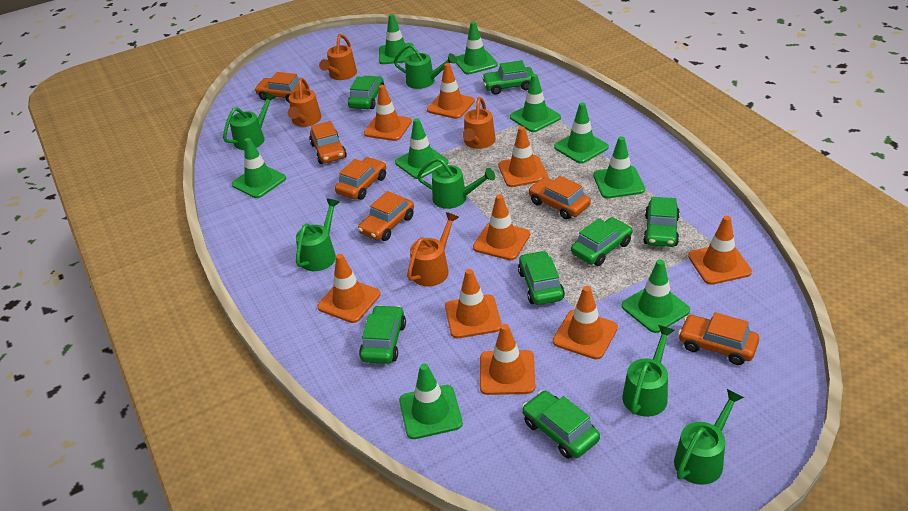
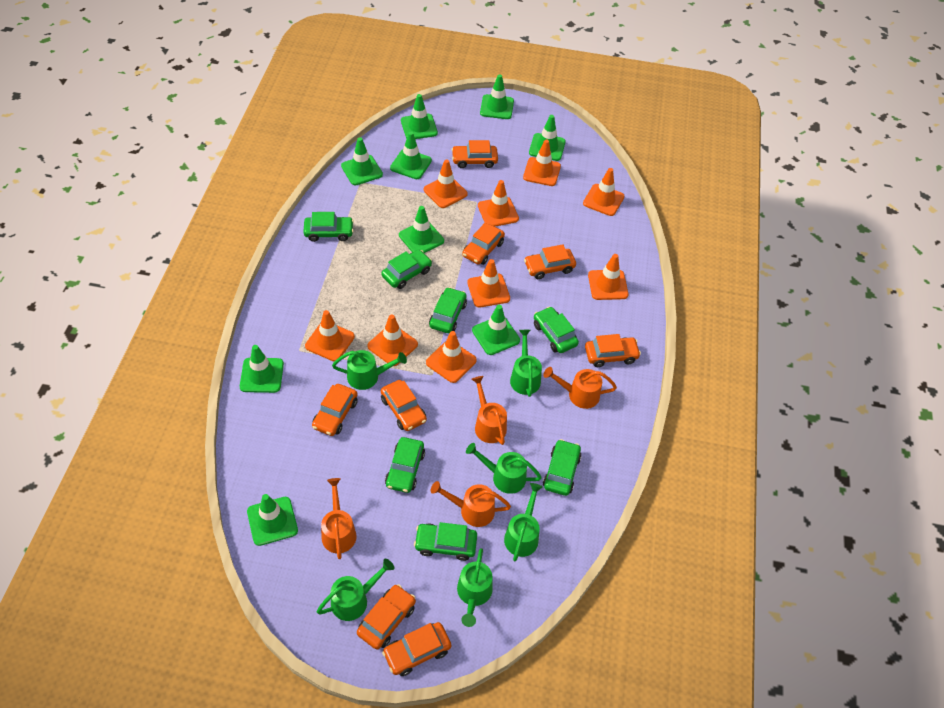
orange car: [254,72,306,103] [309,121,347,164] [335,157,386,200] [358,191,414,241] [528,176,591,220] [678,312,759,365] = 6 -> [312,384,358,436] [357,584,416,650] [381,380,427,431] [382,622,451,676] [452,140,498,168] [462,223,505,265] [524,244,576,279] [585,334,641,367] = 8

